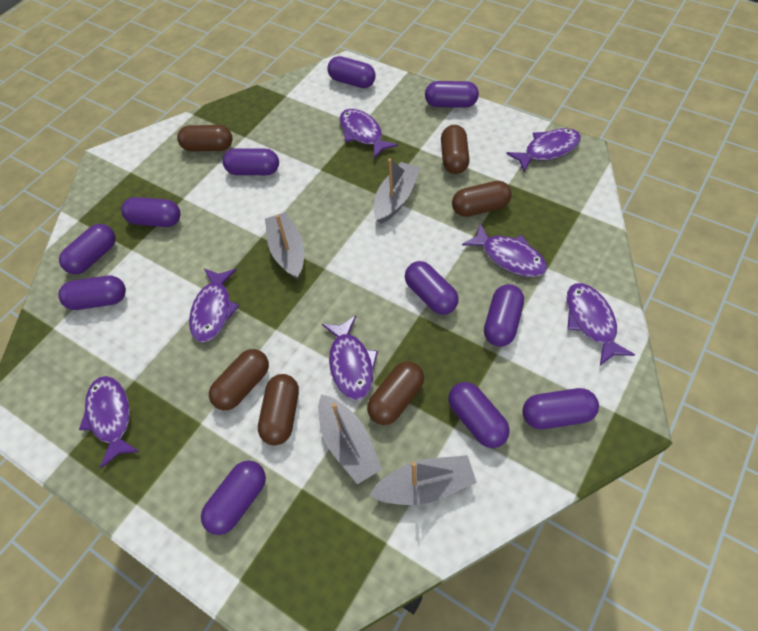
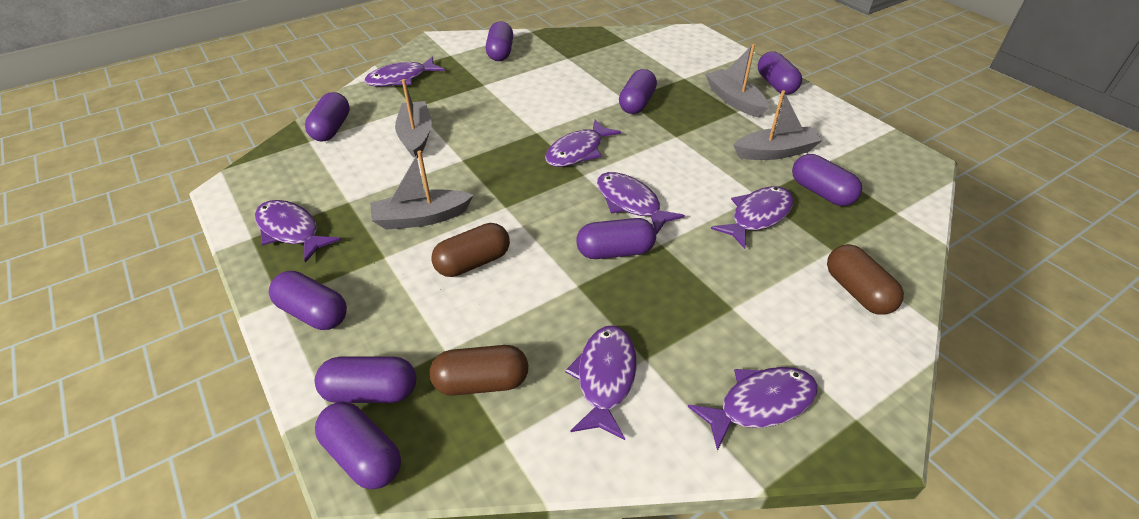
brown capsule: [177,125,233,151] [209,349,269,410] [258,374,299,445] [367,361,424,425] [441,125,470,174] [452,181,512,217] = 6 -> [430,345,528,396] [431,223,510,277] [827,244,904,315] = 3
purple capsule: [58,276,126,310] [59,224,116,274] [121,197,180,227] [201,460,266,535] [222,149,279,175] [327,56,375,88] [405,261,459,315] [425,81,479,108] [448,382,510,448] [484,284,524,347] [522,388,599,429] = 11 -> [269,271,347,330] [305,92,350,142] [315,356,416,403] [315,402,401,490] [486,21,513,61] [576,218,656,259] [619,69,657,114] [758,51,802,94] [792,154,862,206] = 9

